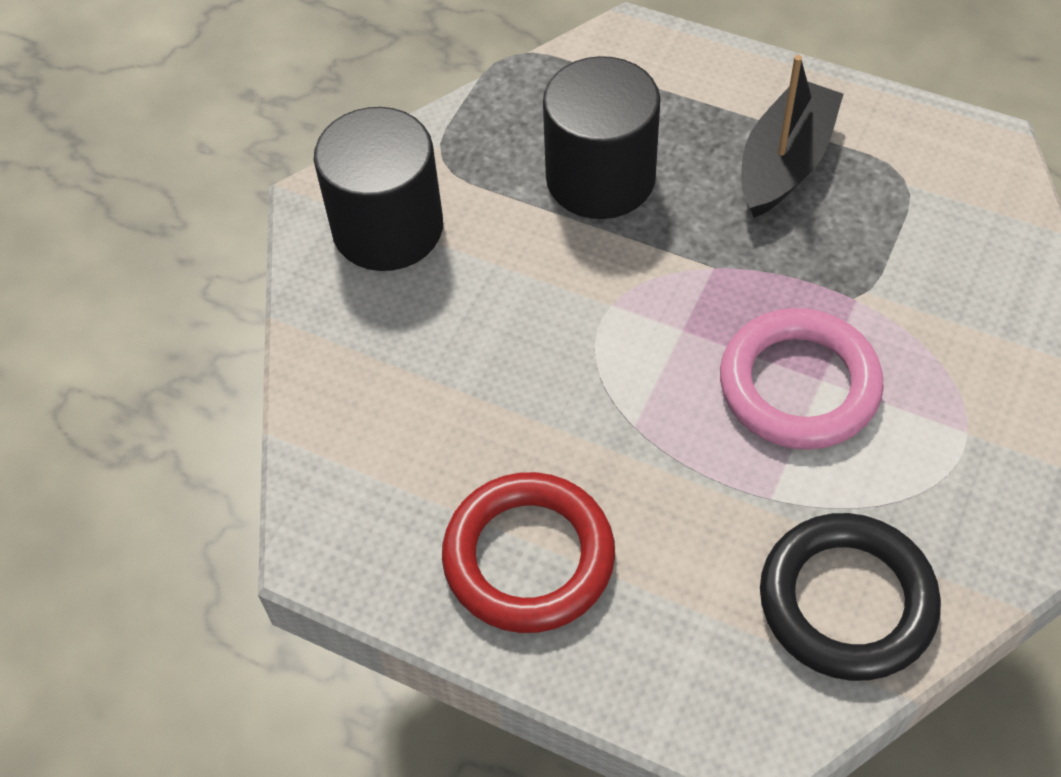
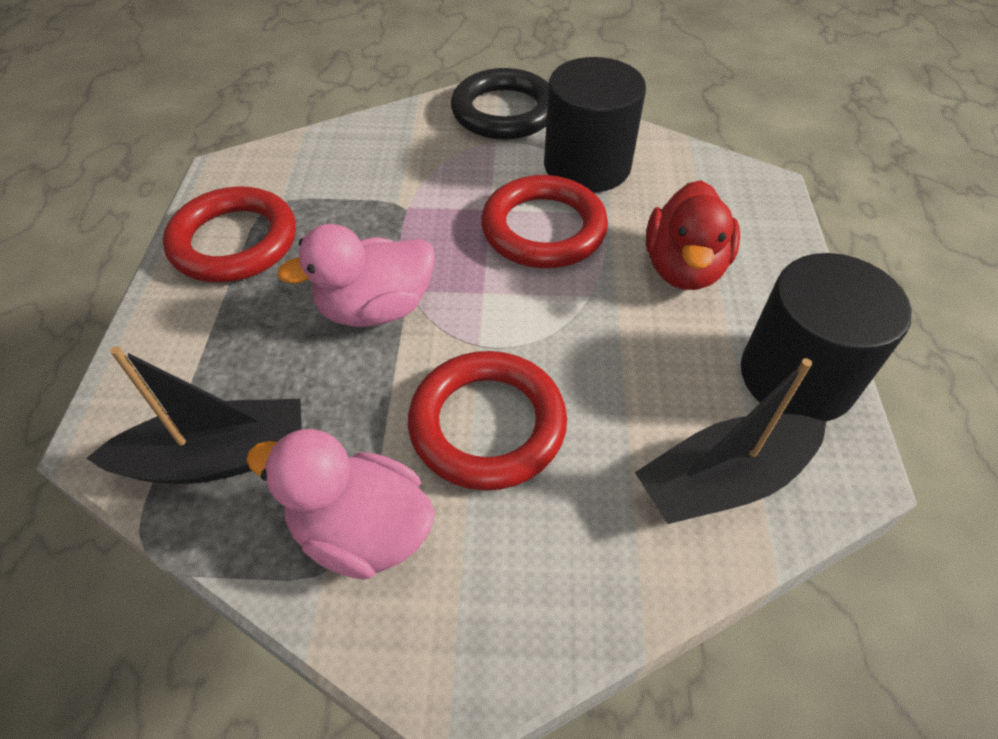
black boat: [741,55,843,218] = 1 -> [86,346,302,484] [635,358,826,524] = 2
pink duck: none = 0 -> [246,429,435,580] [277,224,435,327] = 2
pink ring: [720,308,884,450] = 1 -> none = 0
red duck: none = 0 -> [646,180,740,290] = 1
red ring: [442,472,615,633] = 1 -> [163,186,296,282] [408,351,567,491] [481,175,608,268] = 3

